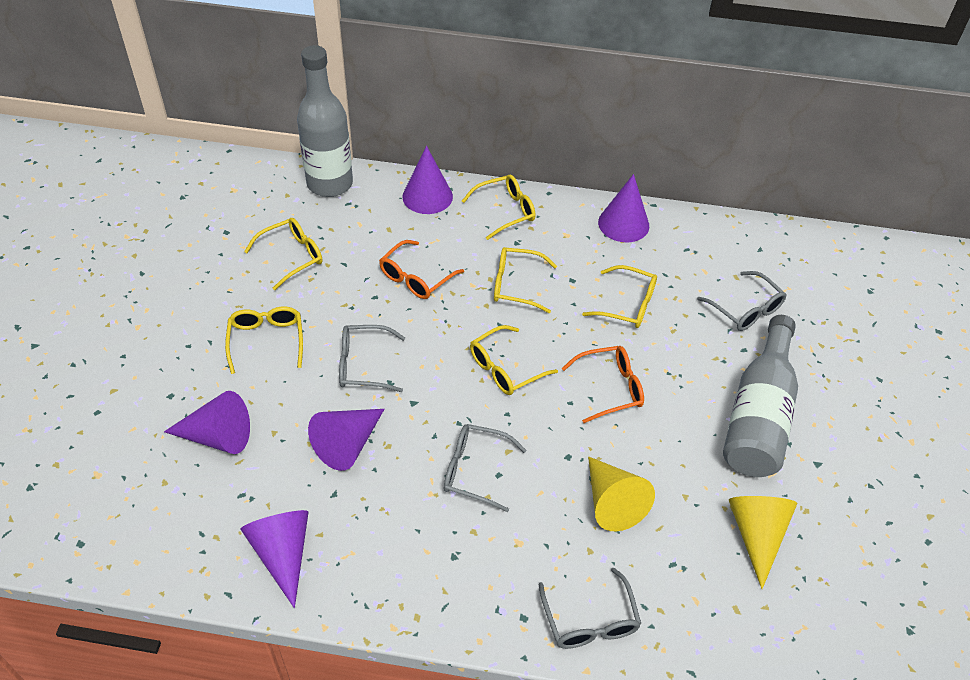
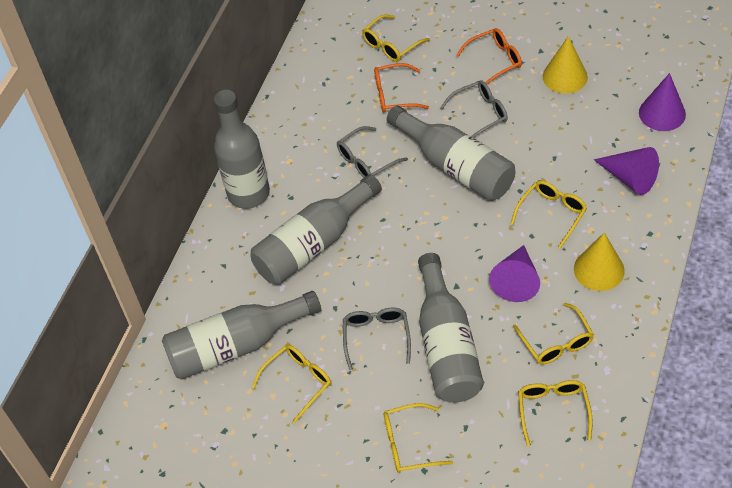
grey bottle: [297,45,353,197] [723,315,798,477] = 2 -> [162,291,321,380] [214,90,270,209] [250,174,382,285] [387,105,515,201] [418,253,484,403] = 5
grey glasses: [339,325,405,392] [444,424,526,512] [538,568,641,649] [697,271,787,331] = 4 -> [337,126,408,178] [343,308,411,370] [440,80,508,138] = 3
purple cone: [164,391,250,454] [240,510,309,608] [308,409,384,471] [402,146,453,214] [598,174,649,243] = 5 -> [489,245,540,302] [594,147,659,195] [639,73,686,131] = 3

